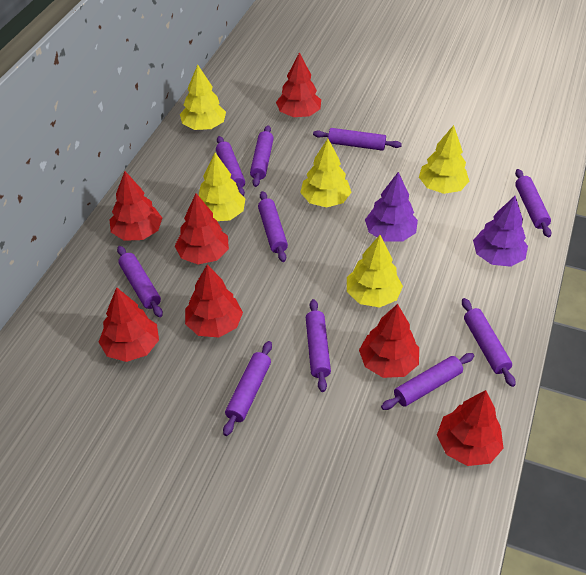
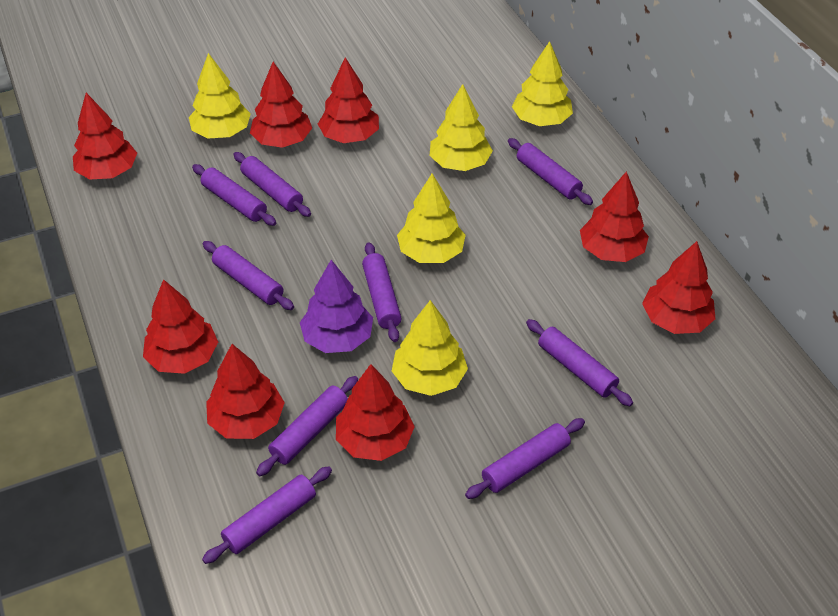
purple rolling pin: [117,246,163,317] [216,136,245,196] [223,341,272,436] [250,125,274,187] [258,191,288,262] [306,299,331,392] [313,128,402,151] [381,353,474,410] [462,298,515,387] [515,169,552,237] = 10 -> [192,164,276,226] [202,466,332,564] [203,241,294,310] [233,152,311,217] [256,376,358,476] [362,242,402,342] [465,418,585,499] [508,138,593,205] [526,319,633,406] = 9
purple tree: [365,172,418,242] [473,196,528,267] = 2 -> [300,260,373,353] = 1
red tree: [99,287,159,362] [109,171,162,241] [175,193,229,264] [185,264,243,337] [276,52,321,117] [359,304,419,378] [437,390,504,466] = 7 -> [73,93,137,180] [143,279,218,374] [206,344,285,439] [250,62,312,148] [318,57,379,143] [336,364,415,461] [580,171,649,262] [642,241,715,334] = 8

